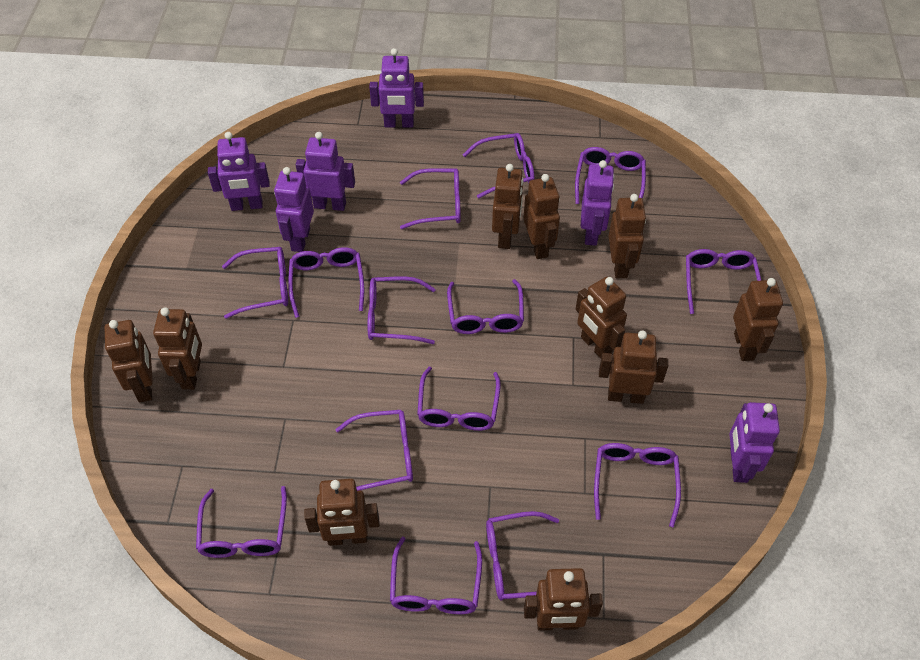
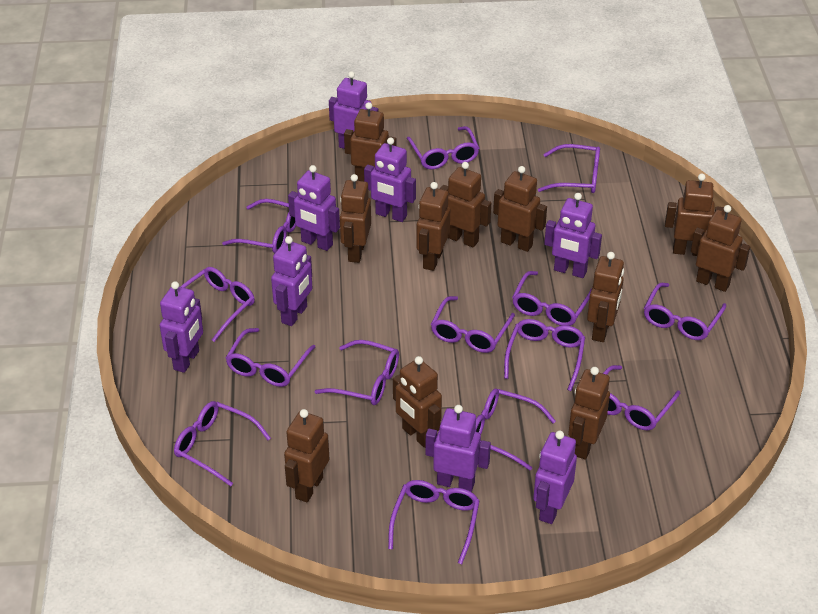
brown robot: [105,320,153,402] [153,307,202,390] [304,479,380,546] [492,164,524,249] [523,174,560,259] [524,568,603,630] [576,277,627,359] [599,330,668,404] [608,194,646,278] [733,278,783,361] = 10 -> [284,409,329,503] [340,174,371,263] [344,102,397,181] [393,356,442,448] [417,182,450,271] [440,162,491,248] [493,166,547,252] [568,367,610,460] [587,252,624,342] [665,174,724,256] [691,205,750,292] = 11
purple robot: [208,132,270,211] [274,167,314,252] [296,132,355,211] [369,48,424,128] [581,160,615,246] [729,402,780,483] = 6 -> [160,281,203,373] [271,236,313,326] [288,165,340,251] [329,71,378,149] [364,137,416,222] [425,405,491,492] [533,431,577,524] [544,193,602,278] = 8

